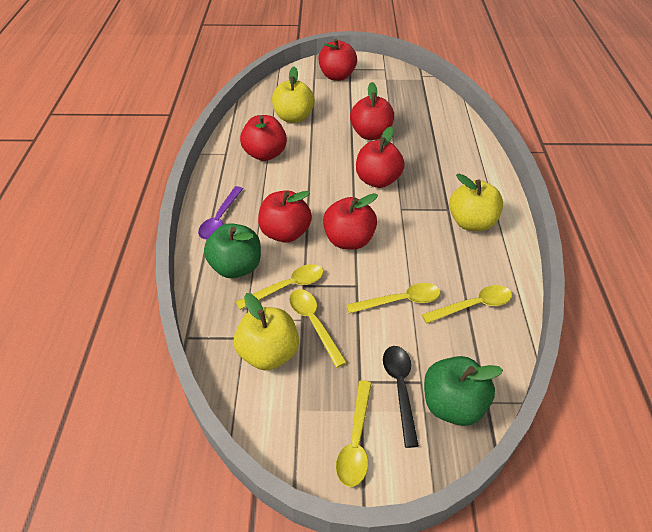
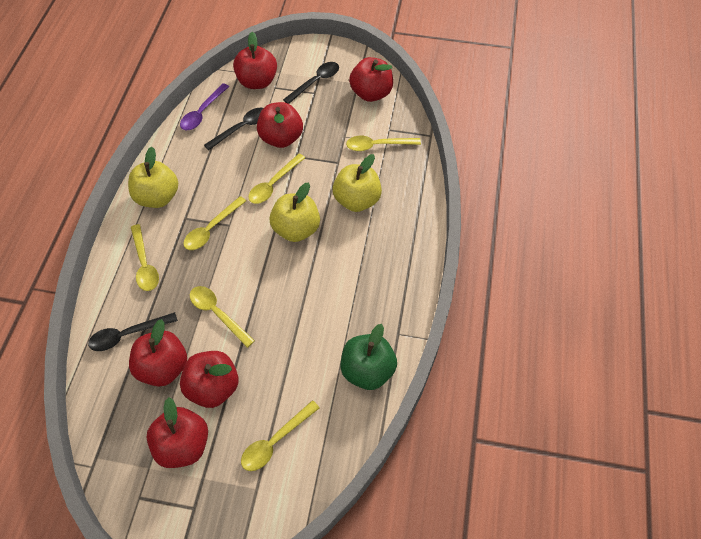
black spoon: [383,346,419,448] = 1 -> [88,312,178,351] [204,108,263,150] [283,62,339,104] = 3
green apple: [204,223,261,278] [424,356,503,426] = 2 -> [341,324,397,390] = 1
yellow spoon: [236,264,323,310] [289,289,347,368] [336,380,372,487] [346,283,440,314] [422,285,512,324] = 5 -> [131,224,159,291] [183,196,246,250] [190,286,255,348] [241,400,320,471] [248,154,305,204] [346,136,421,151] = 6

